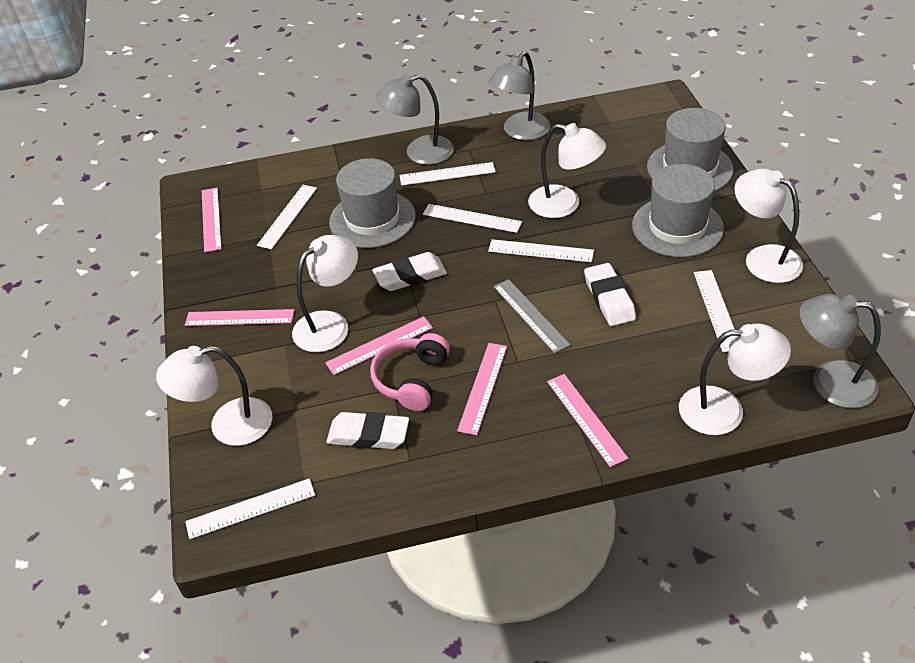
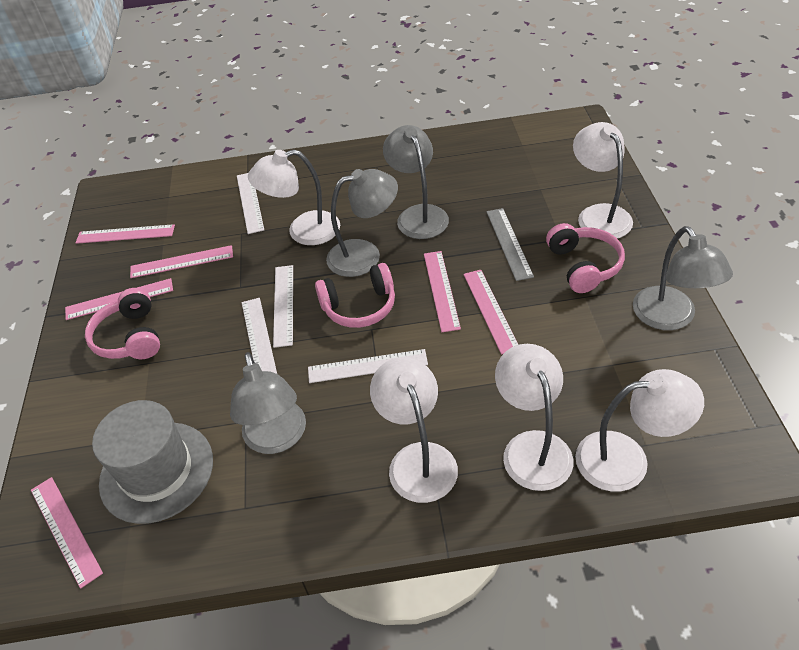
grey hat: [329,158,416,248] [632,164,724,257] [647,108,734,191] = 3 -> [92,400,213,524] = 1
grey lamp: [376,74,454,165] [488,51,550,140] [800,294,881,408] = 3 -> [230,352,306,454] [326,169,398,277] [383,125,449,239] [633,226,733,330] = 4
pink headphones: [370,333,450,411] = 1 -> [85,288,160,359] [315,263,395,328] [546,223,625,293] = 3
pink ruler: [185,309,294,326] [202,188,222,252] [325,316,433,375] [457,343,507,435] [547,374,628,467] = 5 -> [31,477,103,589] [65,278,173,320] [76,224,175,244] [130,245,233,278] [424,251,461,332] [464,270,518,354] = 6
white eraser: [326,412,409,449] [372,252,447,291] [584,263,636,326] = 3 -> none = 0
white ruler: [185,478,315,539] [257,185,317,249] [400,162,496,186] [423,204,522,233] [488,239,594,262] [694,270,735,352] = 6 -> [237,173,264,234] [242,298,277,374] [273,265,293,348] [308,349,428,383] = 4

